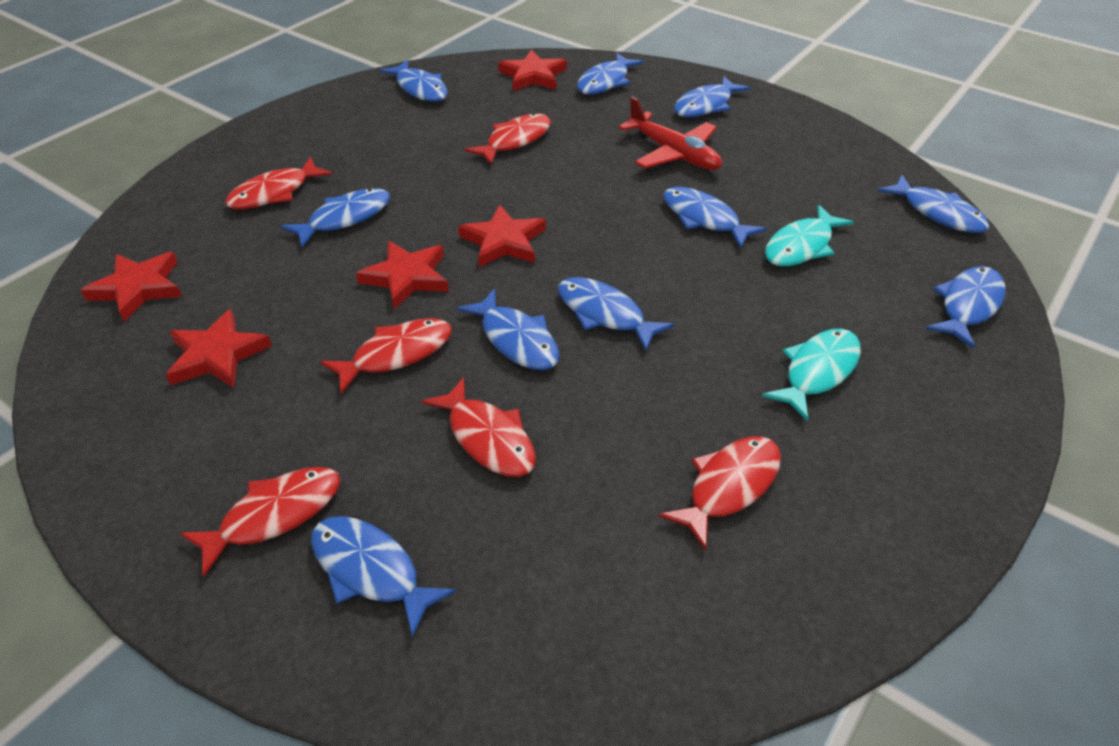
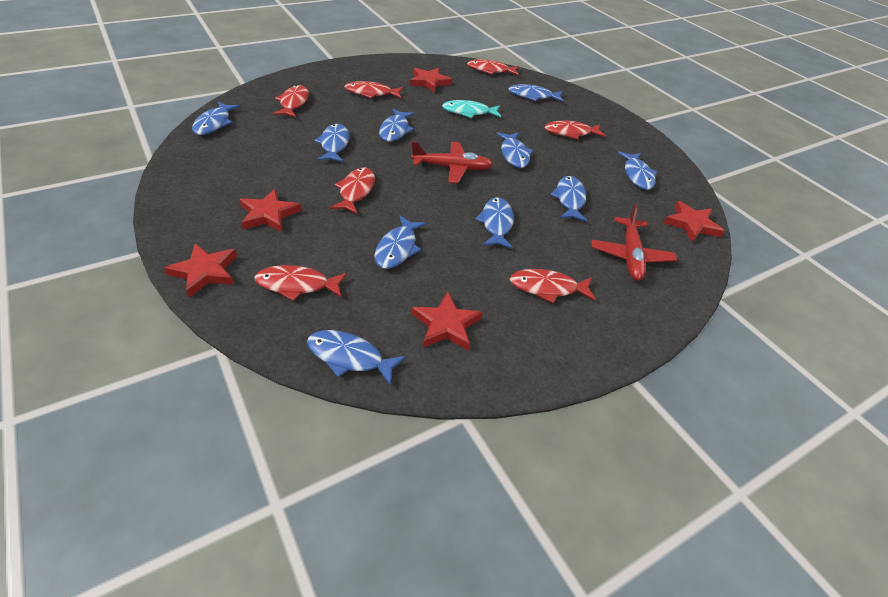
red fish: [180,467,340,577] [225,157,333,209] [320,318,452,394] [421,377,536,477] [465,113,551,165] [659,436,781,551] = 6 -> [255,265,347,301] [273,85,309,117] [330,167,375,214] [345,81,403,98] [467,59,519,75] [510,269,596,303] [544,121,606,140] = 7
red plane: [619,97,722,170] = 1 -> [411,141,493,184] [591,204,677,280] = 2
turquoise fish: [762,329,861,421] [765,205,854,266] = 2 -> [442,100,501,118] = 1

